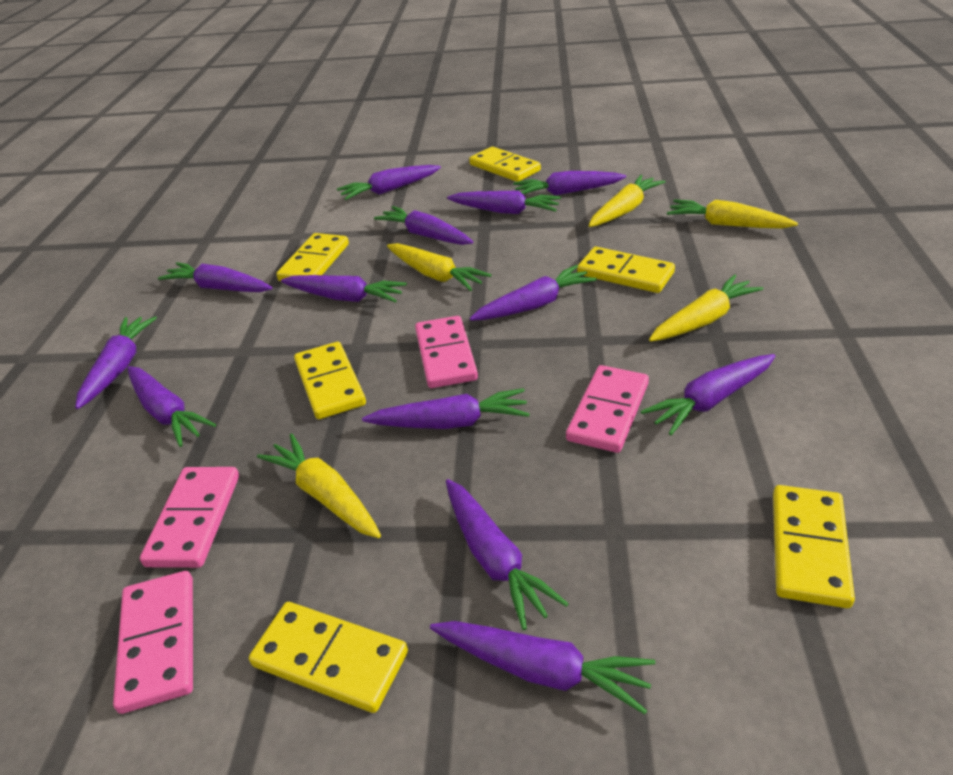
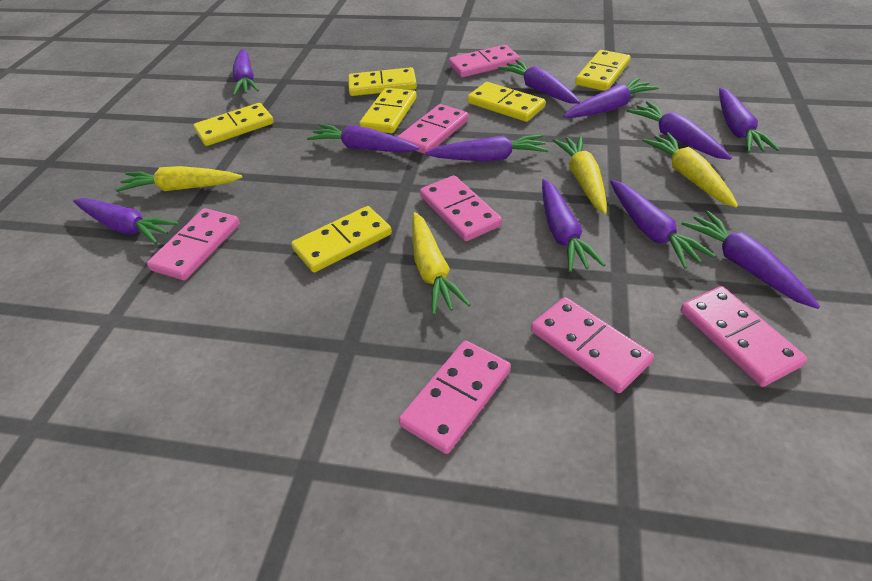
pink domino: [113,571,193,714] [140,467,239,568] [415,316,478,388] [566,365,649,453] = 4 -> [147,208,240,280] [398,104,469,154] [399,341,511,454] [420,175,502,241] [449,45,520,77] [531,297,654,393] [681,286,807,387] = 7
purple carrot: [75,316,157,409] [127,366,216,447] [158,262,272,292] [281,275,407,303] [337,165,441,200] [362,388,529,429] [374,206,473,245] [430,621,655,715] [446,479,569,630] [447,191,561,214] [470,265,597,321] [513,171,626,196] [641,354,776,435] = 13 -> [73,198,179,244] [233,49,259,96] [307,124,419,152] [425,134,549,161] [498,59,580,104] [542,179,606,272] [564,77,659,118] [610,180,716,269] [627,101,732,160] [682,210,820,309] [719,88,780,153] = 11
yellow carrot: [257,433,381,538] [387,243,491,291] [588,175,665,227] [649,274,763,342] [667,199,798,229] = 5 -> [116,166,242,192] [412,212,471,315] [552,135,607,214] [642,132,738,207] = 4

